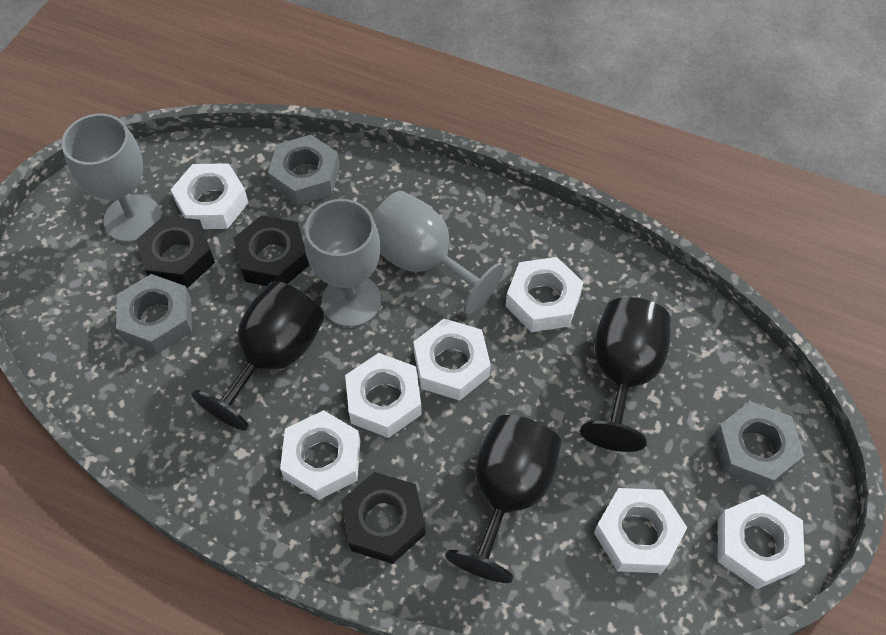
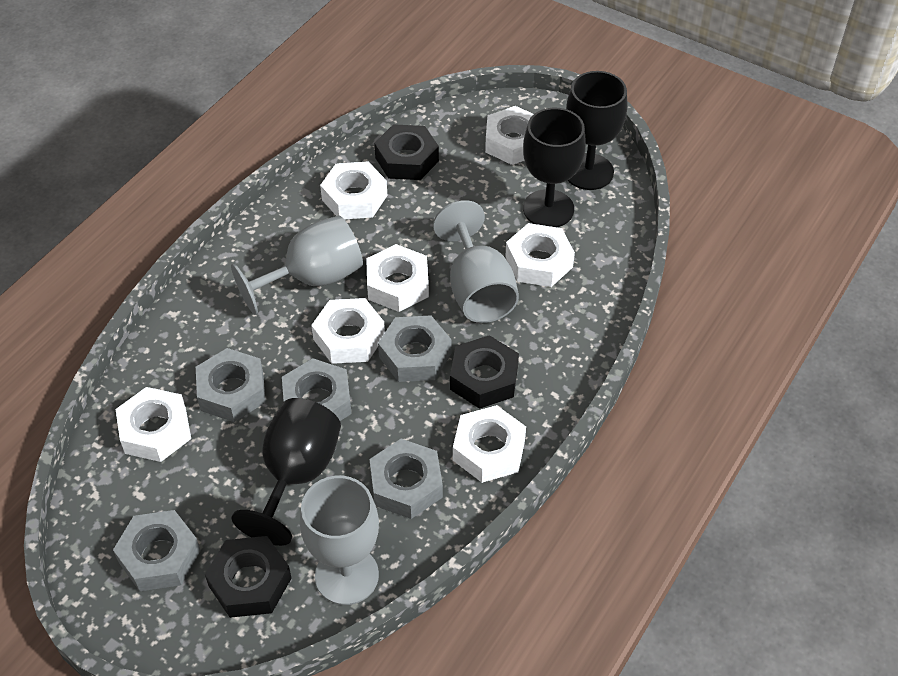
grey nut: [116,274,192,354] [268,135,340,205] [714,401,804,490] = 3 -> [113,510,201,591] [196,348,266,422] [282,358,352,421] [369,439,443,519] [378,315,451,382] = 5

